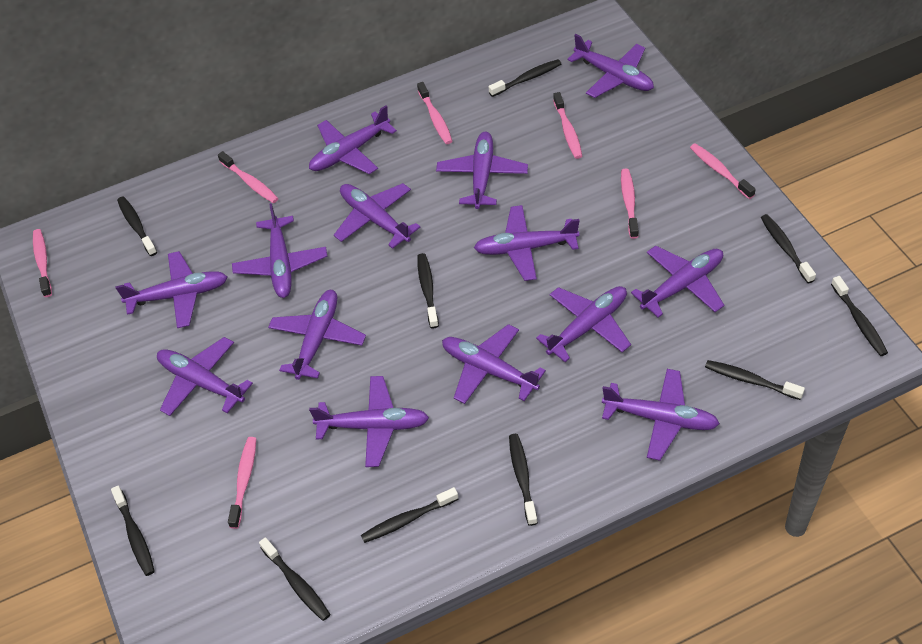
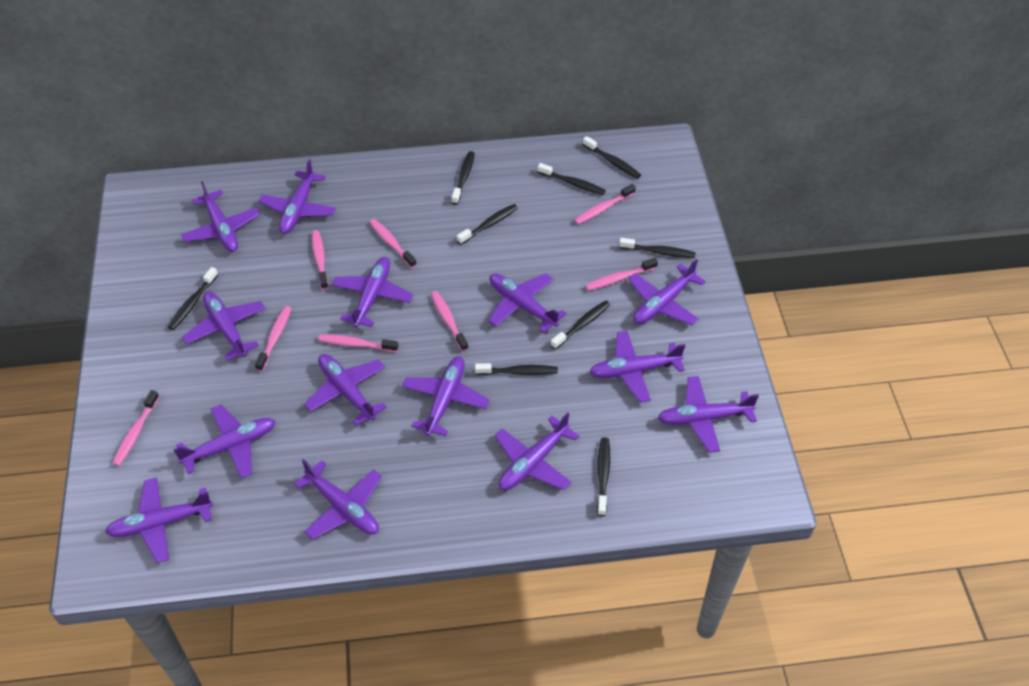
black toothbrush: [111,486,155,576] [117,197,157,256] [259,537,331,621] [361,487,459,543] [417,253,439,329] [488,59,561,97] [509,434,538,526] [705,360,805,400] [761,214,816,283] [831,276,888,356] = 10 -> [168,267,218,330] [452,151,475,205] [457,204,518,245] [475,363,558,375] [538,163,606,195] [551,301,610,350] [583,136,641,179] [597,437,610,516] [619,238,696,258] = 9
pink toothbrush: [33,229,52,297] [218,151,279,203] [228,437,256,529] [417,82,452,144] [553,92,582,159] [621,169,639,239] [690,143,756,199] = 7 -> [112,390,159,466] [255,306,291,371] [312,230,329,290] [318,334,398,352] [369,219,417,268] [431,291,469,352] [574,184,636,224] [585,258,658,291] = 8

